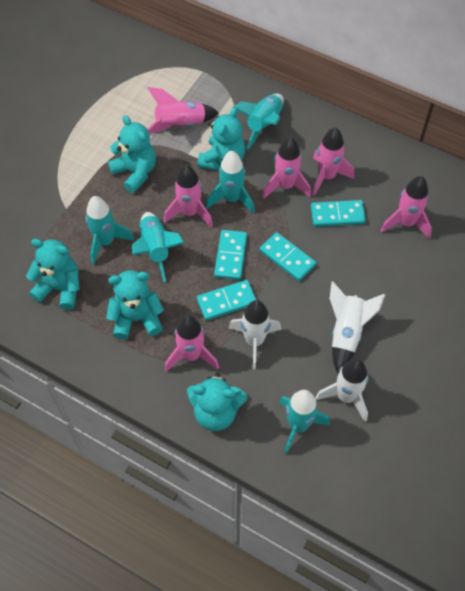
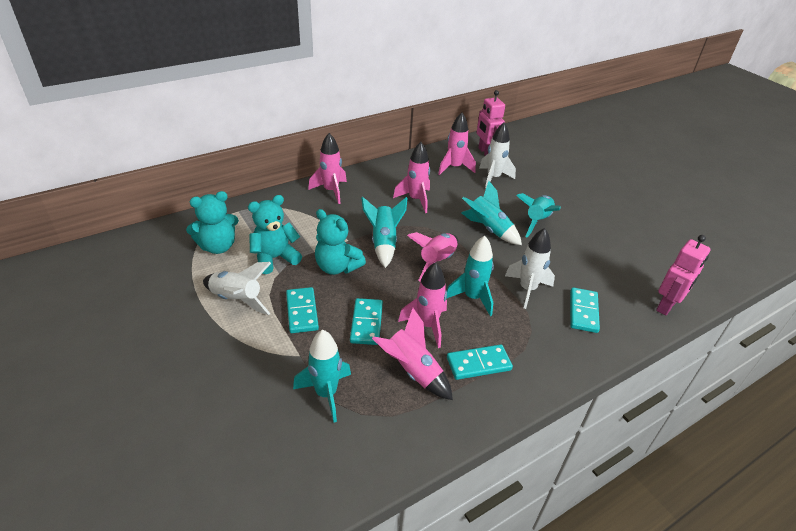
pink robot: none = 0 -> [477,90,505,156] [656,235,711,315] = 2
turquoise teddy bear: [26,239,80,310] [106,270,164,340] [108,115,156,193] [187,373,247,431] [197,107,245,171] = 5 -> [186,191,239,254] [248,195,302,274] [315,209,366,275] = 3

